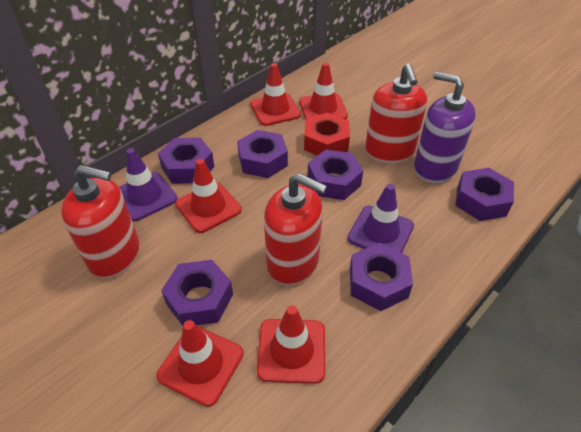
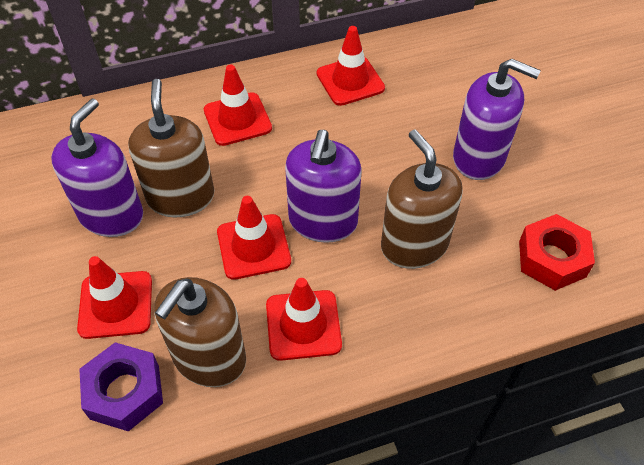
brown soap dispenser: none = 0 -> [128,79,214,217] [154,277,246,387] [381,129,463,269] = 3
purple nut: [158,137,214,184] [161,260,233,326] [237,130,288,178] [308,150,363,200] [350,243,413,311] [455,168,514,221] = 6 -> [80,342,163,432] = 1
purple soap dispenser: [414,72,476,183] = 1 -> [51,98,143,237] [285,130,362,243] [453,59,541,180] = 3
purple traffic cone: [119,148,178,221] [347,184,414,253] = 2 -> none = 0
red soap dispenser: [61,165,140,279] [264,173,327,286] [365,64,427,163] = 3 -> none = 0

